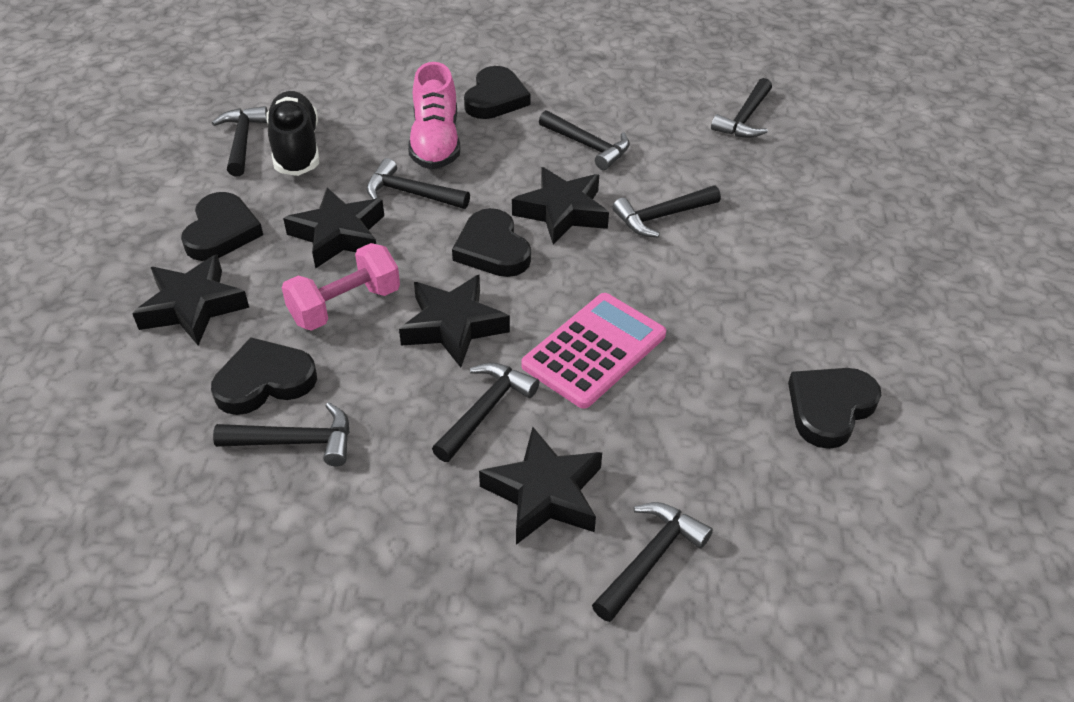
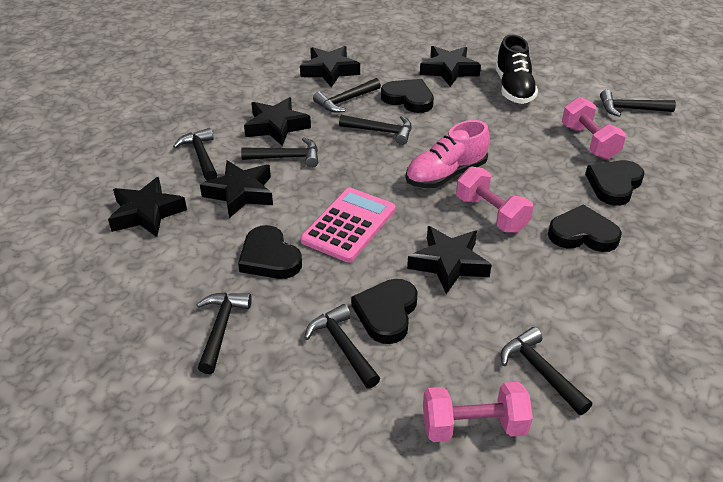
black star: [132,254,249,345] [283,188,384,269] [399,274,510,367] [479,427,602,545] [512,167,609,244] = 5 -> [108,177,187,237] [200,160,273,218] [244,97,311,146] [300,46,360,87] [407,226,492,294] [420,46,481,87] = 6
pink dumbbell: [281,243,400,331] = 1 -> [423,382,533,442] [456,166,533,233] [562,97,626,160] = 3

